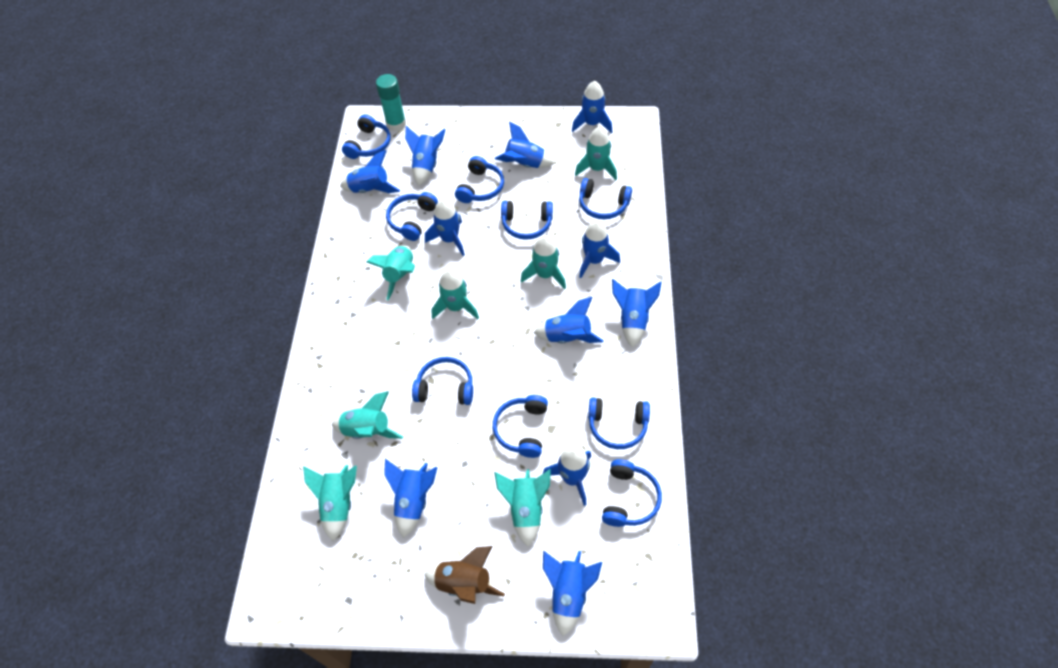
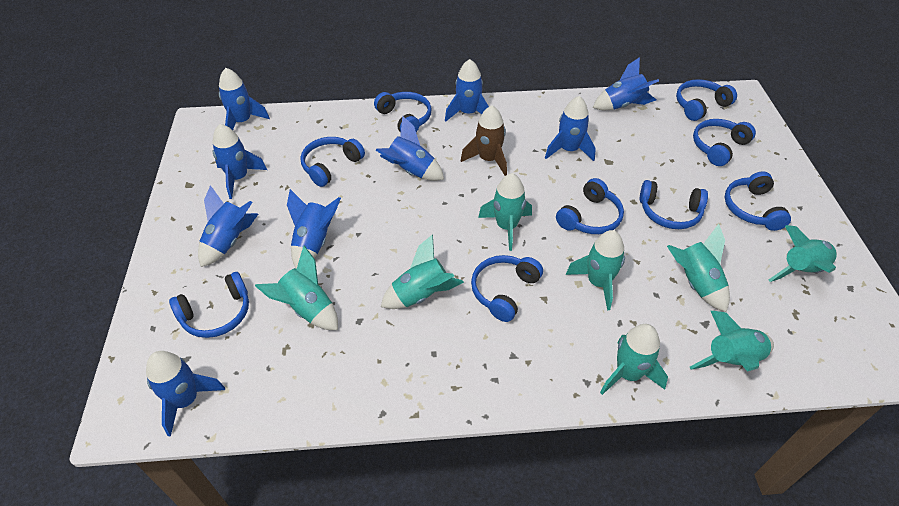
blue rocket: [340,150,400,193] [384,459,438,538] [405,126,446,186] [425,199,465,256] [495,121,555,168] [534,297,604,343] [543,446,591,506] [543,551,602,636] [572,81,612,133] [579,221,620,278] [612,279,662,348] = 11 -> [146,351,225,437] [198,185,258,267] [212,124,267,199] [219,68,270,130] [287,189,341,269] [376,116,444,181] [445,59,489,122] [545,96,596,161] [593,57,659,110] = 9
turquoise glue stick: [376,74,406,131] = 1 -> none = 0
turquoise rocket: [303,465,357,541] [331,391,403,439] [366,245,415,300] [432,269,479,319] [494,469,551,547] [521,235,566,289] [575,127,617,180] = 7 -> [255,245,338,330] [381,235,464,309] [478,173,532,251] [566,230,625,311] [600,324,668,395] [667,224,730,312] [690,311,774,372] [769,225,837,282] = 8

